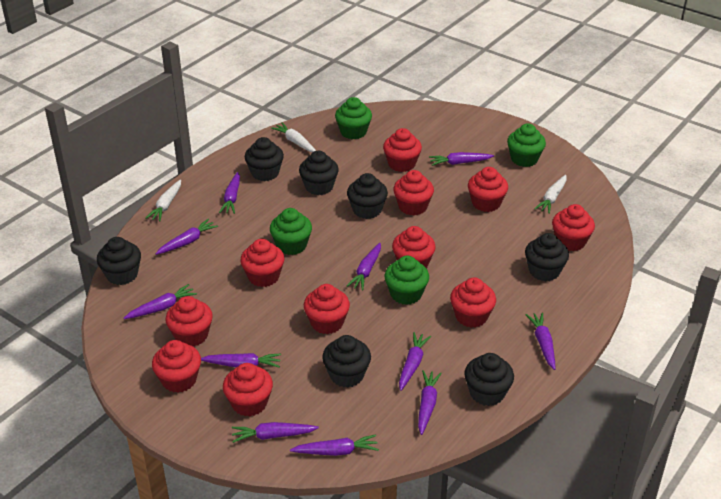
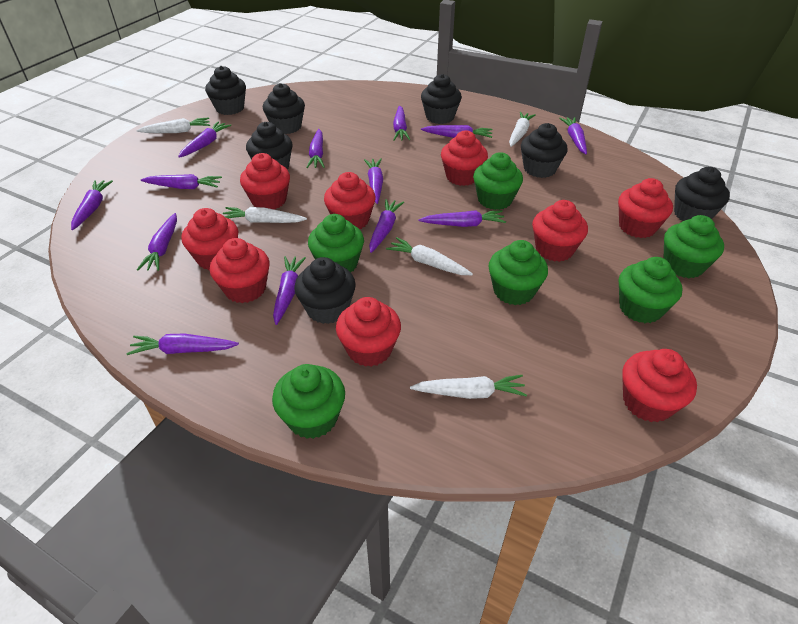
green cupcake: [270,208,312,255] [335,97,372,139] [384,255,429,305] [507,123,546,167] = 4 -> [272,364,345,439] [308,214,364,272] [473,152,523,210] [488,240,548,305] [619,257,683,323] [664,215,724,278] = 6
purple carrot: [124,284,197,319] [155,219,218,255] [201,353,281,368] [219,172,240,214] [232,422,319,443] [290,434,379,456] [347,243,381,290] [399,332,431,391] [418,370,442,435] [429,152,494,166] [525,312,556,370] = 11 -> [71,180,113,230] [126,334,239,355] [137,213,177,271] [141,174,222,189] [178,121,231,158] [273,256,306,325] [306,129,325,168] [364,158,383,204] [369,199,404,253] [393,106,410,140] [419,210,506,227] [421,125,492,138] [559,117,587,154] = 13
red cupcake: [152,340,201,393] [165,296,213,347] [223,363,273,417] [240,239,284,287] [304,284,350,334] [383,128,422,172] [392,226,436,269] [393,170,434,216] [450,277,496,328] [468,167,508,212] [552,204,595,251] = 11 -> [181,208,238,270] [210,238,270,303] [240,153,290,209] [324,172,376,229] [336,297,401,367] [441,130,488,186] [532,200,588,262] [618,178,673,238] [622,349,697,422] = 9
white carrot: [145,180,181,221] [271,123,316,152] [534,175,567,214] = 3 -> [136,117,210,133] [223,207,307,223] [386,237,473,275] [410,375,527,399] [509,112,536,147] = 5

